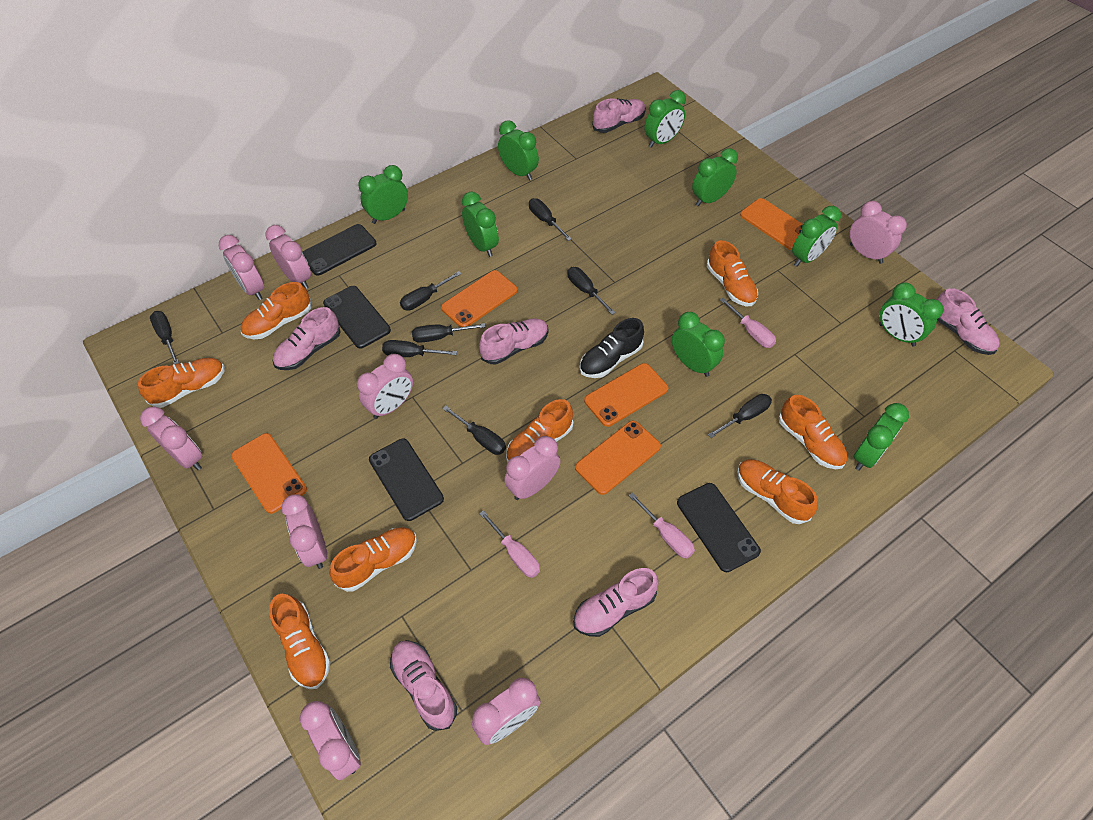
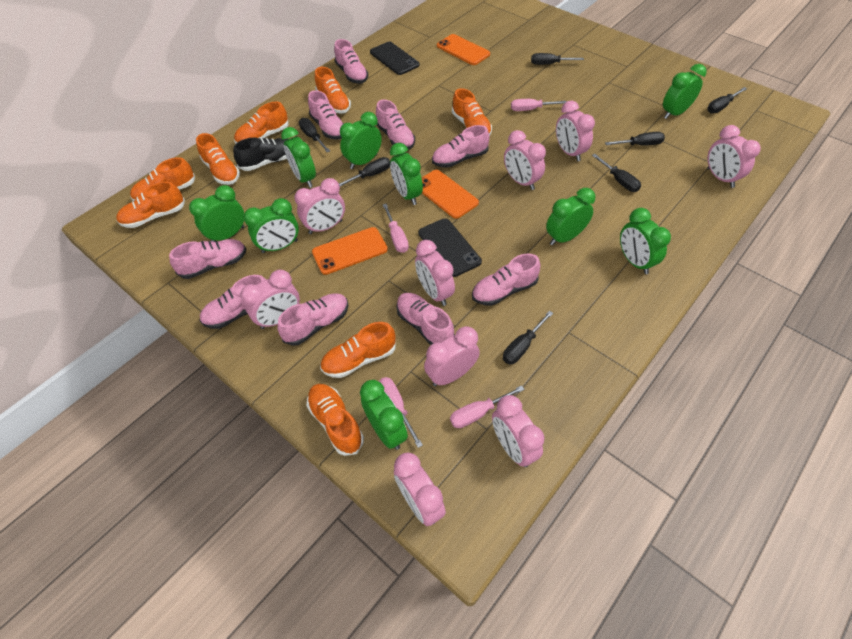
black phone: [302,224,376,276] [323,286,391,348] [369,439,444,521] [677,483,761,572] = 4 -> [370,42,420,75] [418,218,482,277] = 2
black screwdriver: [150,311,179,364] [382,340,457,357] [400,271,462,311] [412,323,486,343] [442,406,506,455] [529,198,572,241] [567,267,616,315] [708,394,772,438] = 8 -> [299,118,330,152] [339,157,390,187] [503,311,553,364] [531,53,584,65] [592,154,641,192] [605,132,665,146] [707,87,747,113] = 7
orange phone: [231,433,307,514] [441,270,518,327] [575,421,661,495] [584,363,668,427] [740,198,803,250] = 5 -> [312,227,388,275] [422,170,479,219] [437,34,490,65] = 3
pink screwdriver: [479,510,540,578] [629,493,695,558] [720,298,776,348] = 3 -> [379,377,423,448] [383,204,409,253] [450,385,525,428] [511,99,567,111] = 4
pink shoe: [273,307,341,370] [390,640,457,731] [479,318,548,364] [573,568,659,637] [592,98,646,133] [936,288,1000,355] = 6 -> [169,239,246,279] [199,275,266,329] [277,293,349,346] [308,90,344,140] [334,39,368,84] [376,99,415,150] [396,293,455,345] [432,125,490,168] [472,253,540,306] = 9

